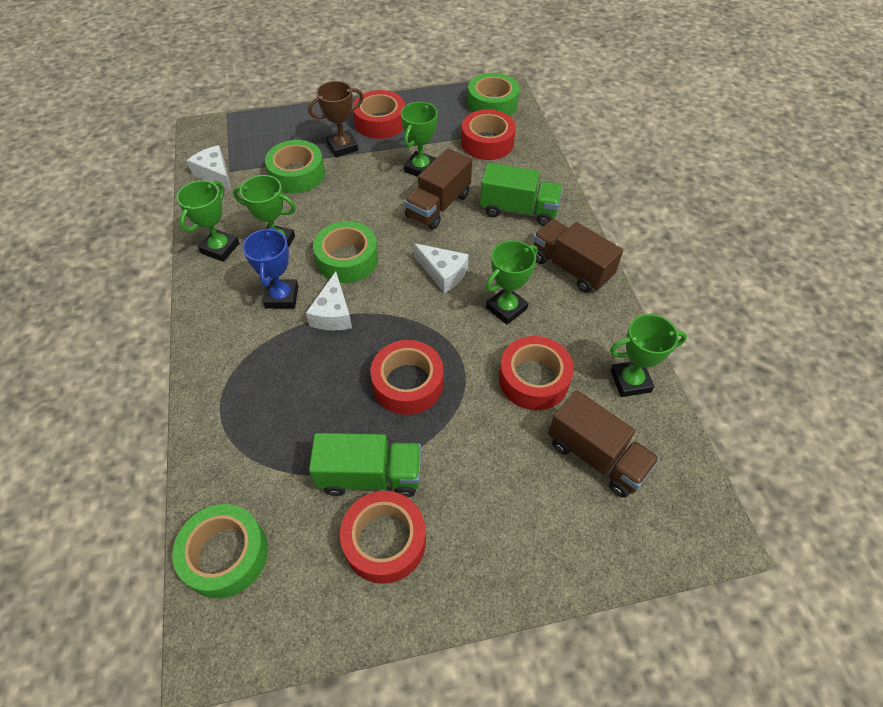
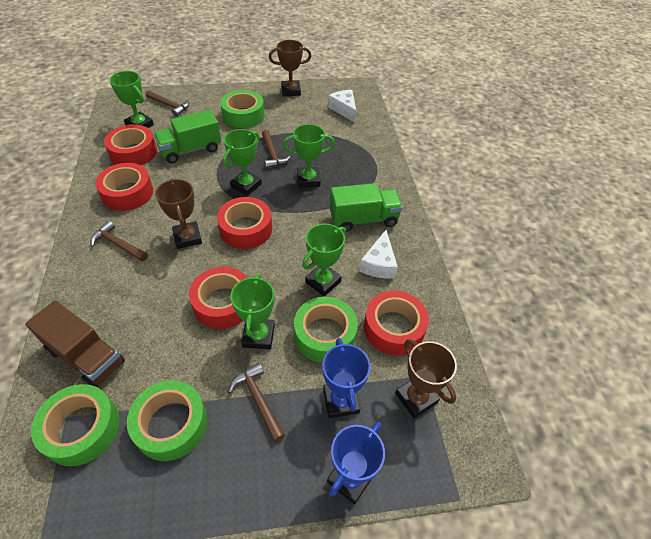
blue trophy: [242,227,298,309] = 1 -> [322,338,371,418] [327,422,385,504] = 2
brown hammer: none = 0 -> [90,221,148,261] [146,90,189,117] [228,363,285,442] [262,130,290,169] = 4
brown trophy: [308,81,364,157] = 1 -> [155,179,202,249] [269,40,311,96] [395,339,457,418] = 3
brown truck: [404,148,472,230] [533,219,623,293] [548,390,660,498] = 3 -> [25,301,125,387] = 1
white cheese: [187,145,232,191] [306,272,352,331] [414,243,469,293] = 3 -> [328,90,356,123] [359,230,398,279] = 2

